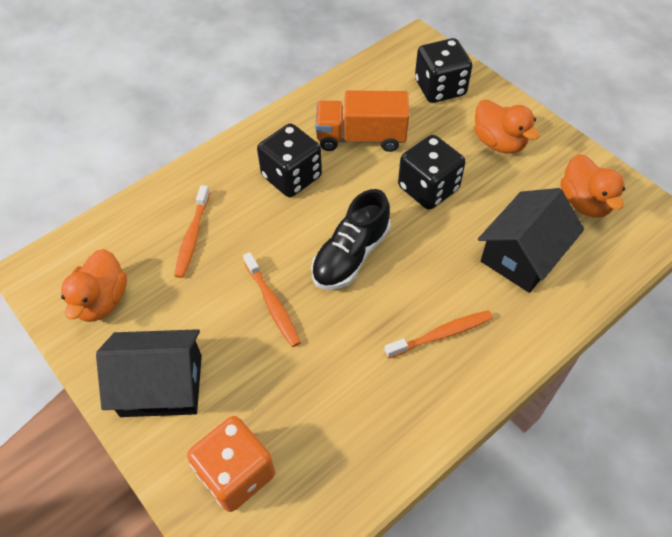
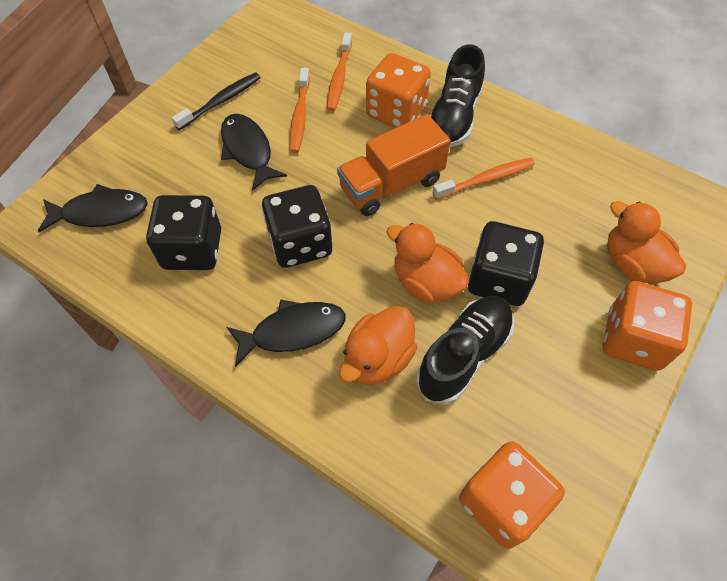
black fish: none = 0 -> [38,184,148,232] [221,114,287,191] [227,299,346,367] = 3
black house: [96,329,202,417] [478,188,584,293] = 2 -> none = 0
black shoe: [311,189,391,290] = 1 -> [416,296,514,405] [430,44,485,147] = 2
black toothbrush: none = 0 -> [172,72,261,130] = 1
orange dice: [187,416,275,512] = 1 -> [366,53,431,128] [459,441,565,549] [603,281,692,371] = 3

